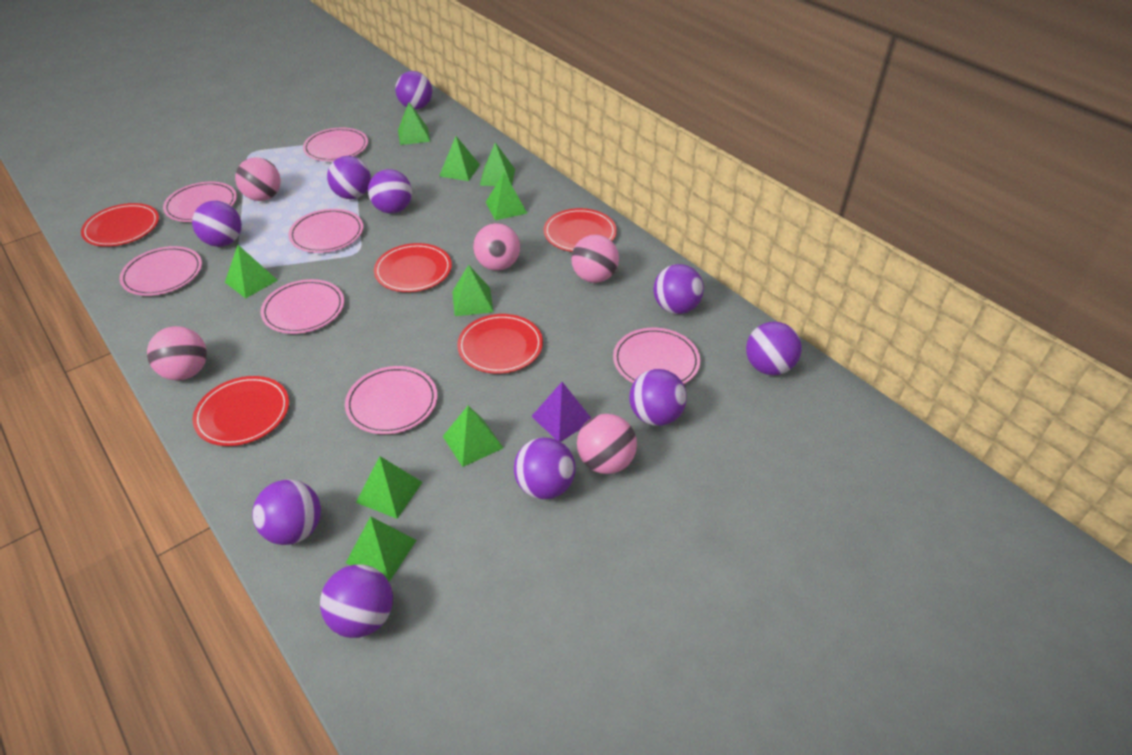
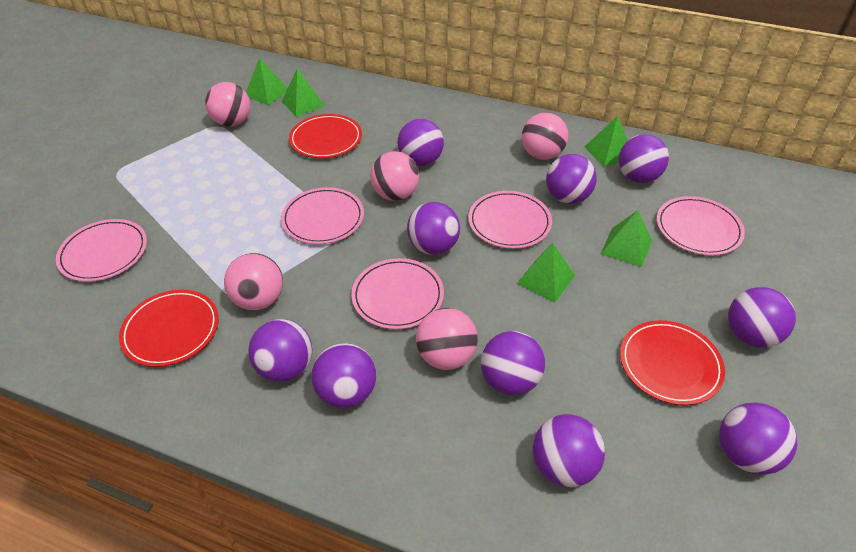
green pyramid: [225,245,278,298] [346,516,417,582] [356,456,423,519] [398,102,430,145] [439,136,480,181] [443,406,503,467] [452,265,494,316] [480,142,515,186] [486,173,527,220] = 9 -> [246,58,288,105] [282,68,325,117] [517,243,575,302] [584,116,628,167] [601,210,652,267] = 5
pink plate: [119,246,202,296] [163,182,237,222] [261,279,344,334] [288,209,363,253] [303,128,368,161] [345,366,438,434] [613,328,700,384] = 7 -> [56,219,147,282] [281,187,364,244] [352,258,444,329] [468,191,552,249] [657,196,745,256] = 5
purple pyramid: [531,382,591,442] = 1 -> none = 0
red plate: [81,203,159,247] [193,376,289,446] [374,243,452,292] [457,314,543,374] [544,208,617,252] = 5 -> [119,290,219,367] [289,114,362,158] [620,320,725,405] = 3

